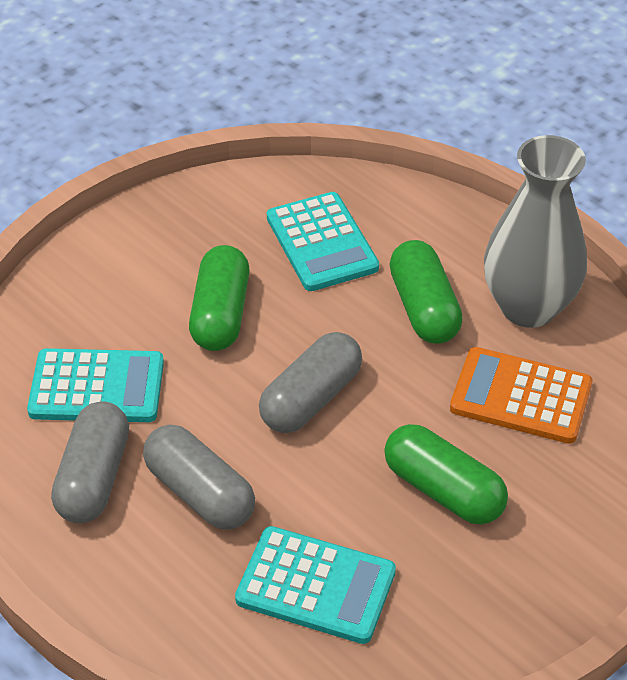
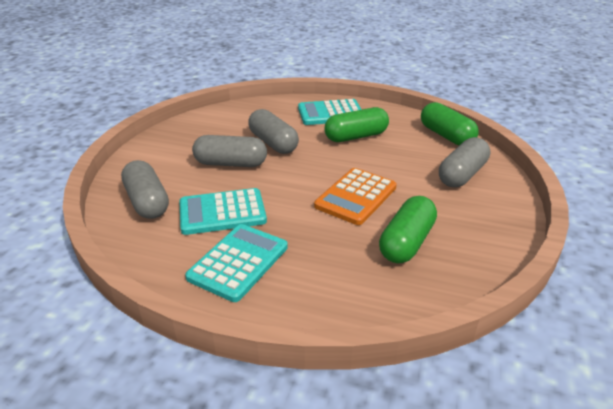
grey capsule: [51,401,129,523] [143,425,255,530] [259,332,362,433] = 3 -> [121,160,169,219] [192,135,267,167] [248,109,299,154] [439,137,490,187] = 4
grey vase: [484,135,587,328] = 1 -> none = 0

